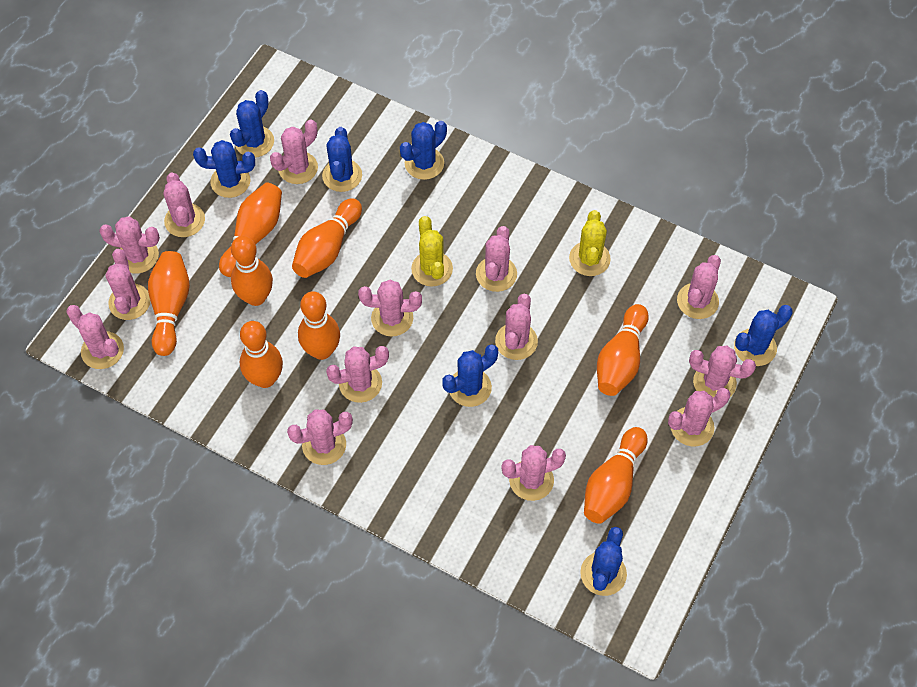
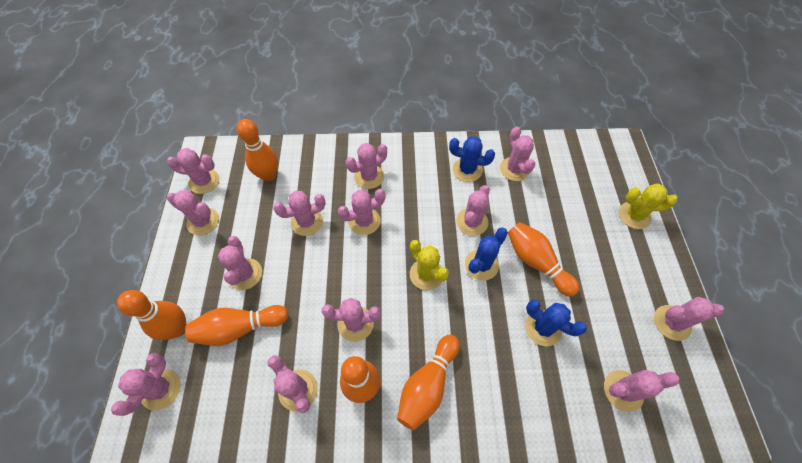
blue cactus: [193,140,255,198] [230,90,274,157] [322,127,362,192] [400,121,447,180] [442,344,498,407] [580,527,627,596] [734,305,793,366] = 7 -> [449,136,495,182] [465,228,508,280] [525,299,587,346] = 3
orange bowling pin: [148,251,190,356] [219,183,282,277] [231,236,273,306] [240,321,283,388] [292,198,362,278] [298,291,340,360] [584,427,648,524] [597,304,649,396] = 8 -> [117,290,186,340] [185,305,289,346] [237,119,278,182] [340,356,380,403] [397,335,460,430] [508,222,580,297] = 6
pink cactus: [66,305,124,369] [99,216,160,274] [105,249,150,320] [164,172,205,237] [270,120,318,184] [287,409,353,465] [326,346,389,403] [358,280,422,337] [476,226,517,292] [495,294,538,360] [501,445,566,501] [668,388,731,446] [677,255,721,319] [689,346,756,397] = 14 -> [111,352,181,416] [167,148,219,194] [167,190,219,235] [218,236,262,290] [267,355,318,413] [273,191,326,236] [322,298,381,342] [338,189,386,235] [346,143,387,189] [456,185,490,236] [500,127,535,181] [604,370,679,412] [654,297,724,341] = 13

